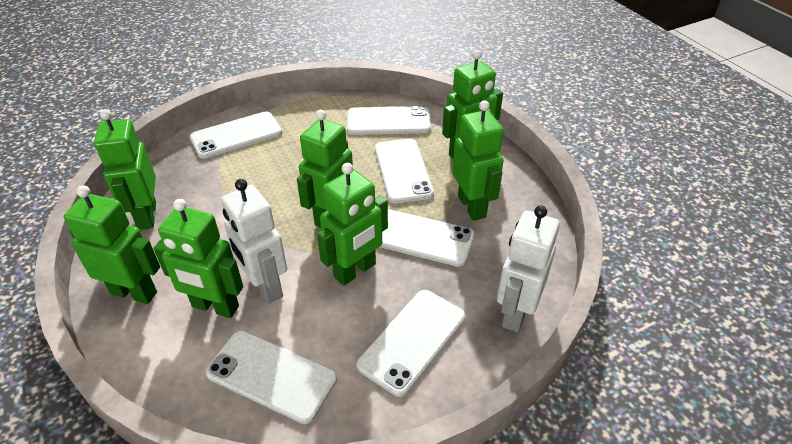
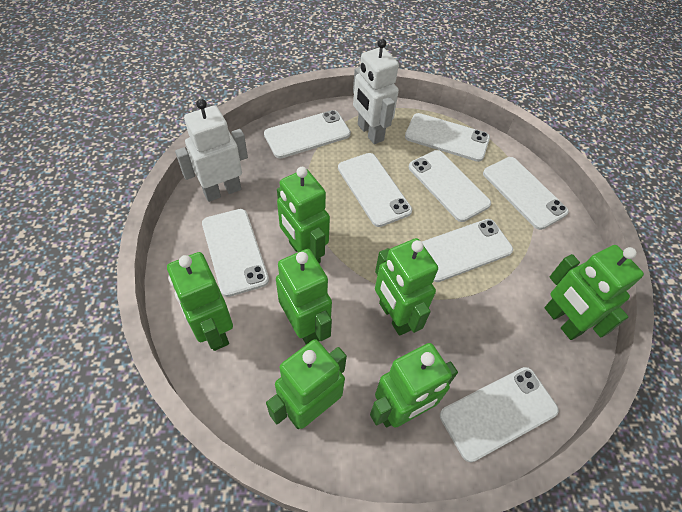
white phone: [190,111,282,158] [205,330,337,424] [347,106,431,135] [357,290,466,397] [375,139,434,204] [380,209,475,267] = 6 -> [202,209,269,297] [264,110,351,158] [338,153,412,227] [405,113,490,162] [409,150,491,222] [422,219,513,282] [440,367,559,463] [483,157,569,230] = 8

